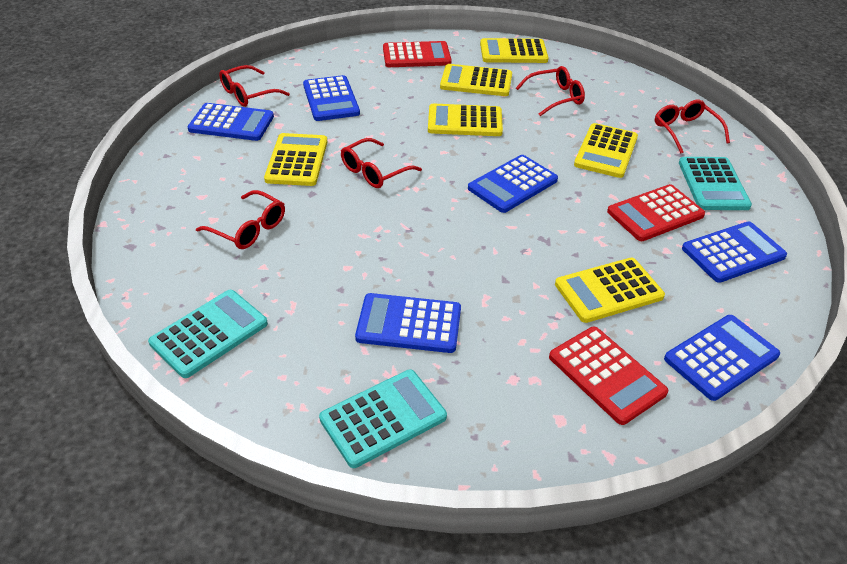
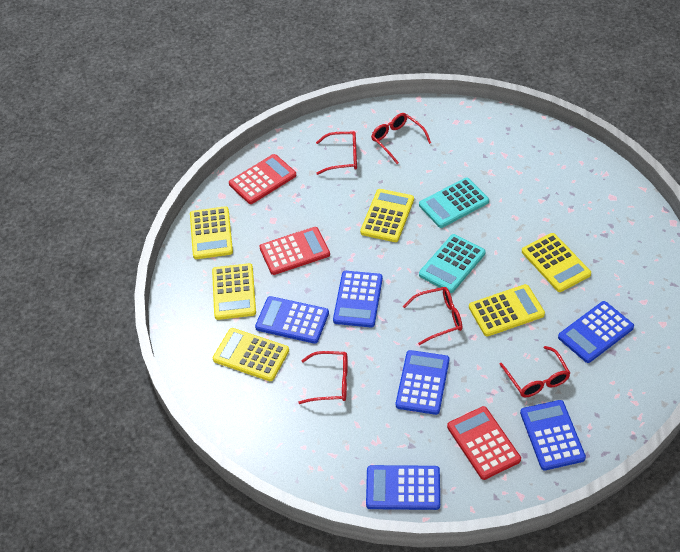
turquoise calculator: [148,290,268,378] [319,370,447,468] [679,157,752,210] = 3 -> [419,178,489,228] [419,234,486,293] = 2

